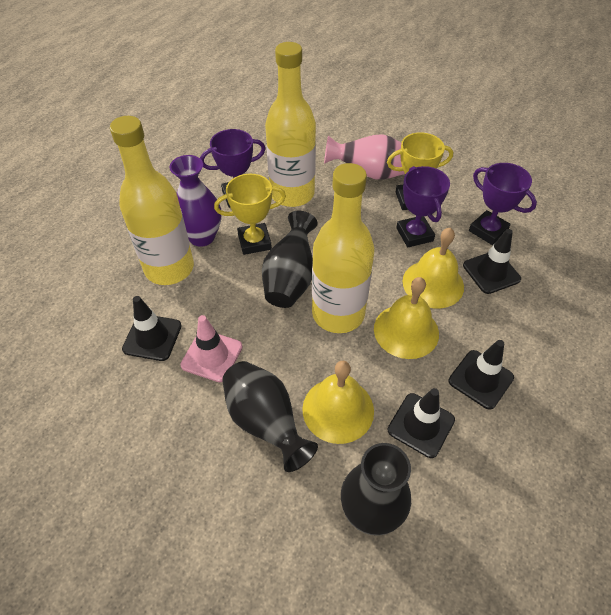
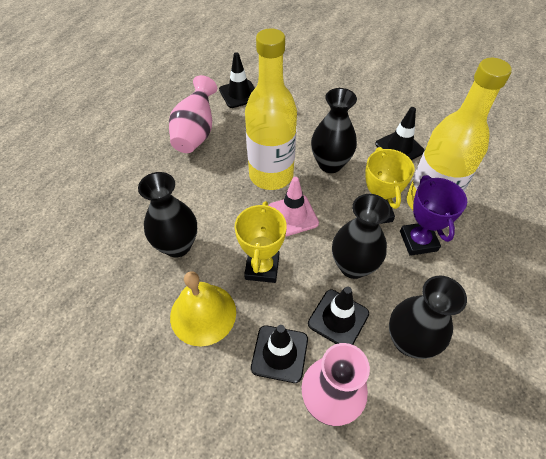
black vase: [222,361,318,472] [262,211,318,308] [341,443,411,536] = 3 -> [138,172,197,258] [311,88,357,173] [332,194,391,279] [389,276,467,359] = 4
pink vase: [324,134,405,180] = 1 -> [169,75,217,153] [302,343,370,426] = 2
purple trophy: [200,129,265,208] [396,166,450,247] [469,163,537,245] = 3 -> [400,175,467,256] = 1
purple vase: [170,155,222,247] = 1 -> none = 0
yellow bell: [302,361,374,444] [374,277,439,359] [402,228,464,308] = 3 -> [170,271,236,347] = 1
yellow bottle: [110,116,194,285] [265,42,316,207] [312,163,375,333] = 3 -> [245,28,297,190] [407,58,512,210] = 2

